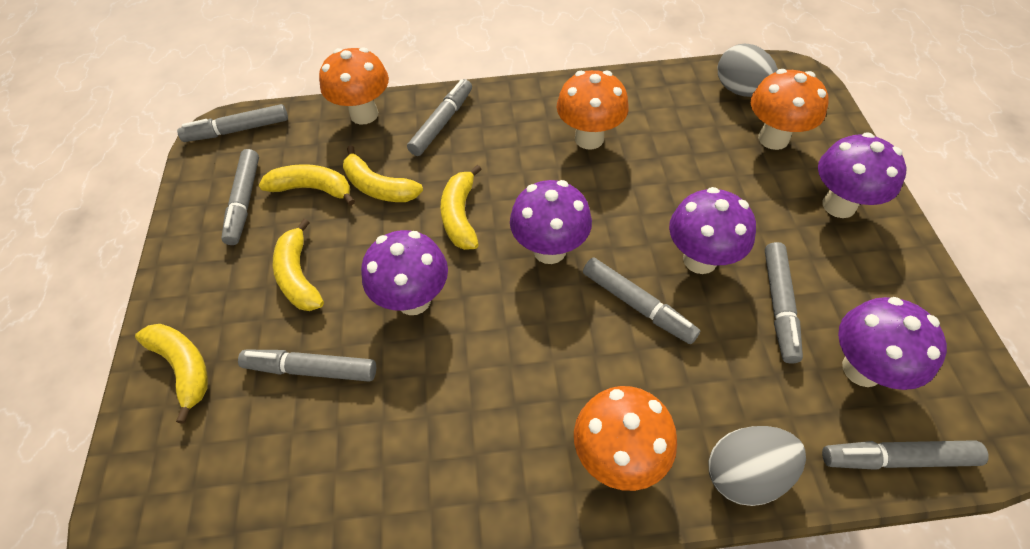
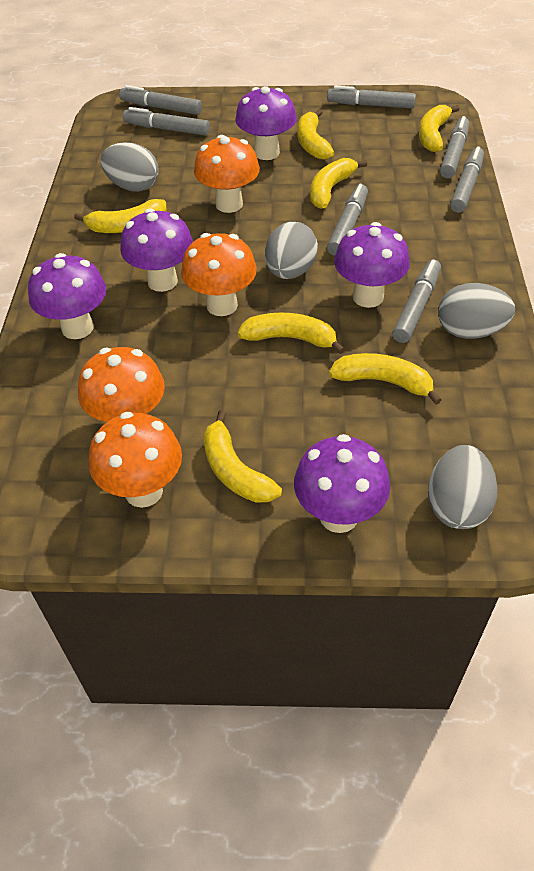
grey egg: [708,426,806,506] [718,44,778,97] = 2 -> [101,142,158,192] [265,222,318,279] [428,445,498,529] [438,283,515,339] = 4
yellow banana: [135,324,208,424] [258,164,355,206] [273,219,324,311] [343,145,423,202] [440,165,482,250] = 5 -> [74,199,167,233] [203,410,282,503] [238,313,345,354] [298,109,334,160] [310,158,367,209] [329,353,442,405] [419,105,460,152] = 7

